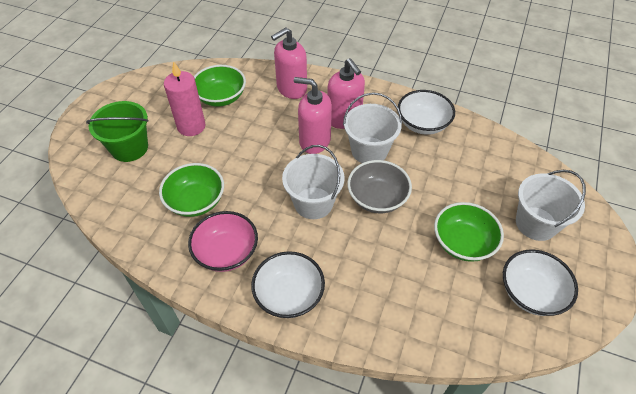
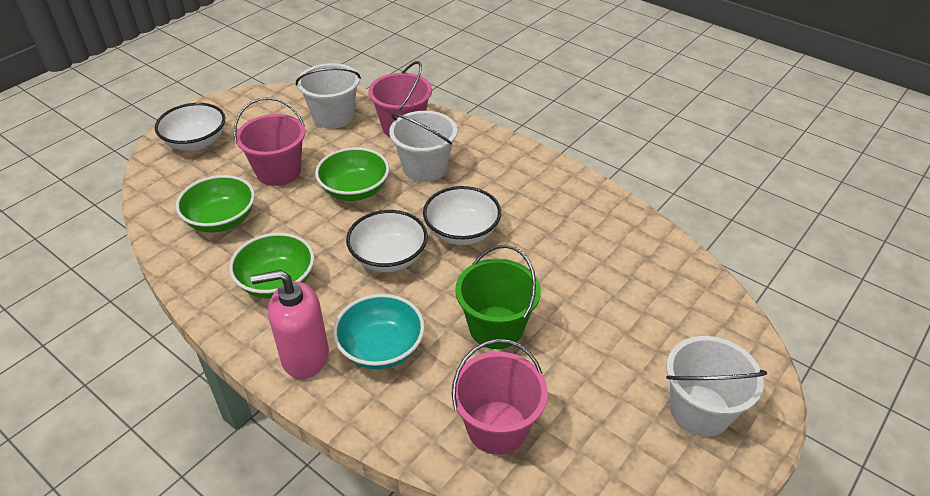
grey bowl: [347,160,412,213] = 1 -> none = 0
pink bowl: [188,211,258,272] = 1 -> none = 0
pink bucket: none = 0 -> [234,97,305,186] [368,61,432,137] [451,339,548,455] = 3
pink candle: [164,61,206,136] = 1 -> none = 0
pink soap dispenser: [271,27,307,99] [294,77,332,154] [327,58,365,129] = 3 -> [251,270,329,379] = 1
turquoise bowl: none = 0 -> [333,294,425,369] = 1

